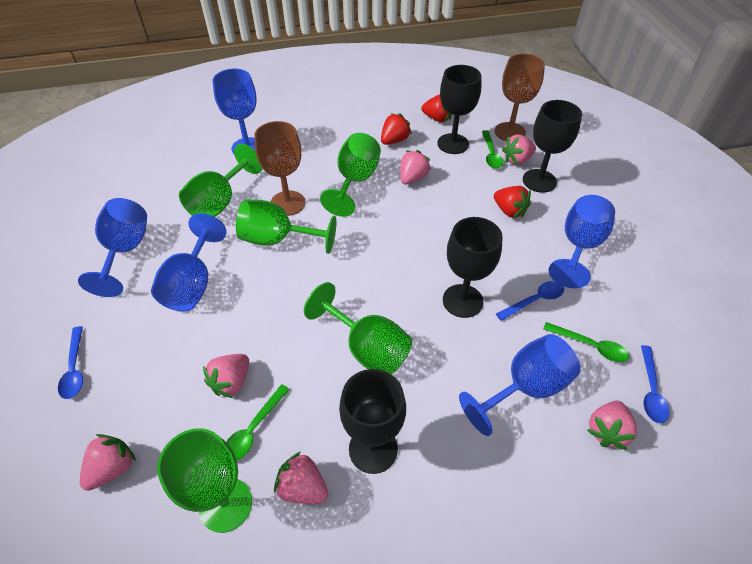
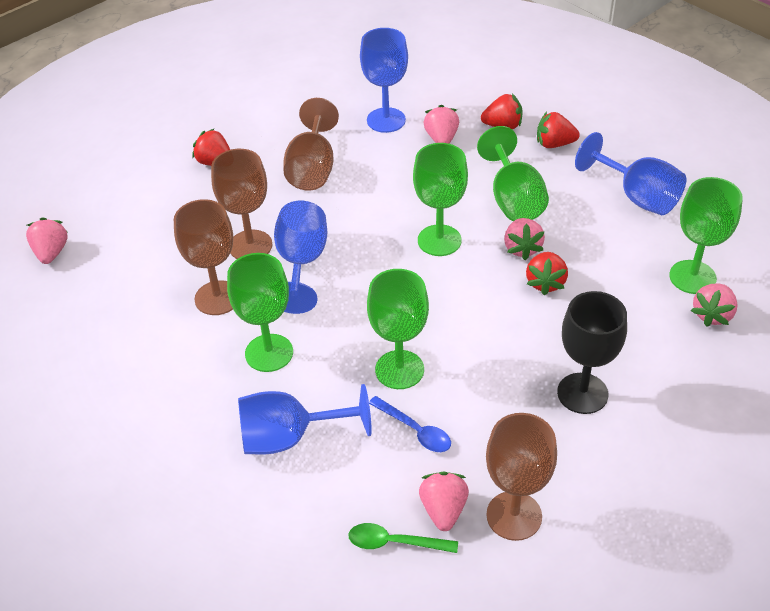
black goblet: [339,369,406,474] [437,65,481,154] [443,217,503,318] [523,100,582,193] = 4 -> [557,291,627,414] = 1
blue goblet: [78,198,147,297] [151,213,227,311] [212,69,257,154] [459,334,581,436] [549,195,615,288] = 5 -> [238,384,372,454] [274,201,327,314] [360,28,408,133] [575,132,686,215] = 4
blue spoon: [58,326,83,399] [496,281,564,321] [641,345,669,423] = 3 -> [369,396,451,452] = 1
brown goblet: [254,121,305,216] [495,54,545,141] = 2 -> [174,199,233,315] [211,149,272,259] [283,98,339,191] [486,413,557,541] = 4
green spoon: [226,384,290,460] [482,130,503,169] [543,322,629,362] = 3 -> [349,523,458,553] = 1
pink strawberry: [80,434,136,491] [203,354,249,398] [274,452,328,504] [400,150,431,185] [502,135,536,165] [587,400,637,450] = 6 -> [26,218,68,264] [419,471,469,531] [424,105,459,143] [504,218,545,260] [691,283,738,327] = 5
red strawberry: [381,113,412,145] [421,94,452,122] [494,186,531,218] = 3 -> [192,129,230,166] [481,93,523,129] [526,252,568,296] [537,112,580,148] = 4

